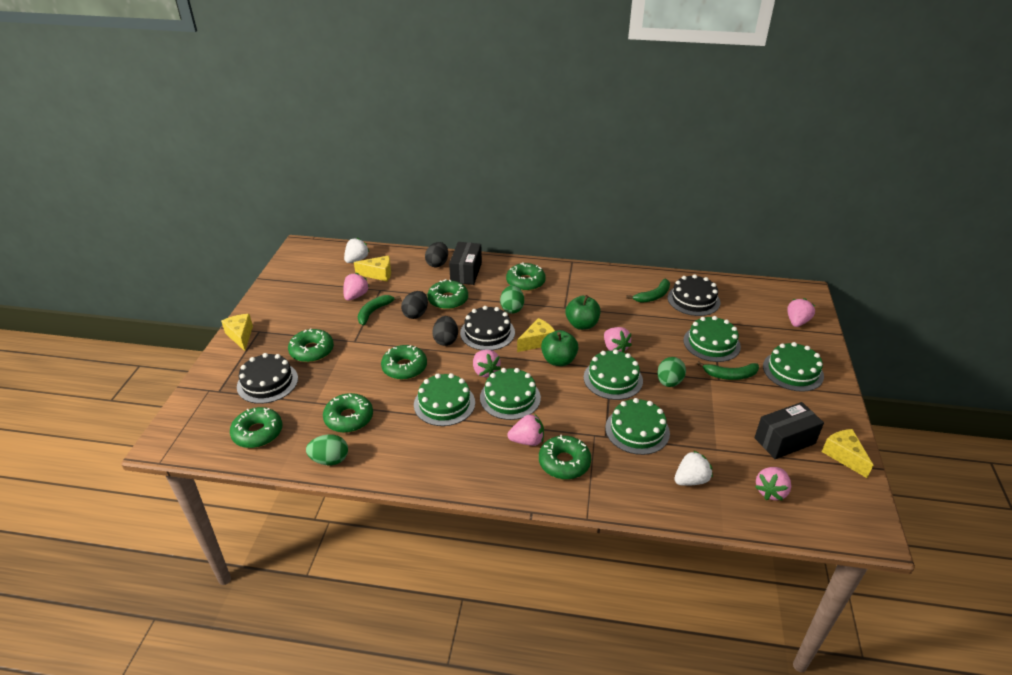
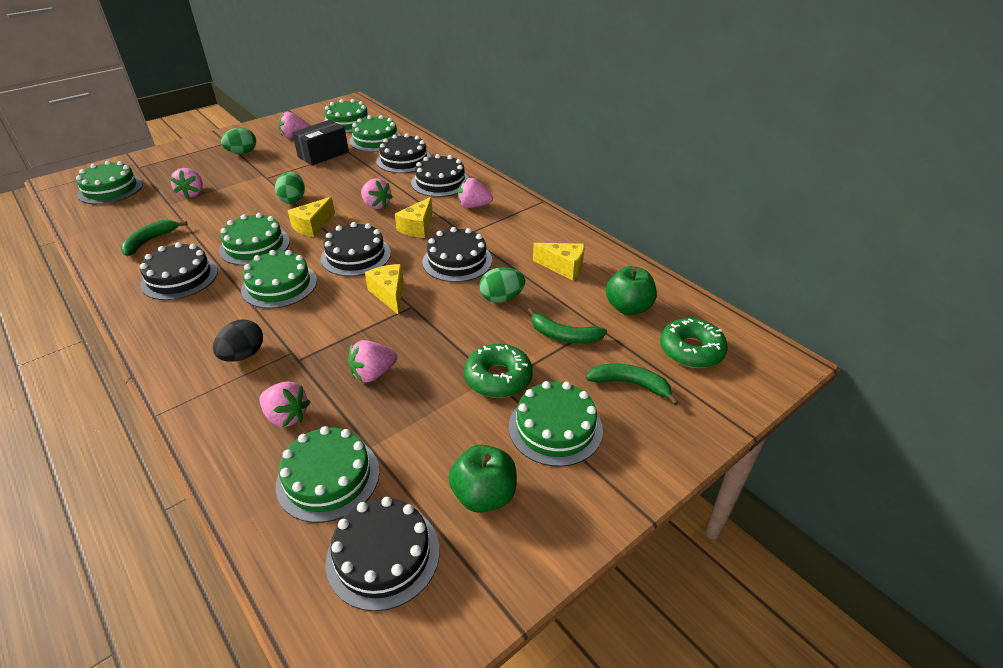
black box: [449,242,482,285] [754,402,824,459] = 2 -> [292,120,349,165] = 1
black cake: [237,353,298,404] [460,306,515,350] [668,274,720,316] = 3 -> [140,242,218,300] [321,222,391,276] [326,497,439,611] [376,134,431,173] [411,154,469,197] [422,227,492,282] = 6
black egg: [401,291,428,319] [425,242,448,267] [432,316,458,346] = 3 -> [213,320,263,362] = 1
green cake: [414,373,475,426] [480,368,541,420] [583,349,643,400] [605,398,670,455] [683,316,741,362] [763,342,824,392] = 6 -> [76,161,143,204] [219,213,290,266] [241,250,317,309] [276,426,379,523] [323,99,369,133] [349,115,401,152] [509,381,603,467] = 7
green donut: [230,407,282,448] [288,329,334,362] [323,393,373,433] [381,345,427,380] [427,279,468,310] [506,262,546,291] [539,435,591,480] = 7 -> [464,344,533,398] [660,318,728,368] = 2
white strawberry: [344,238,369,263] [674,450,713,486] = 2 -> none = 0

